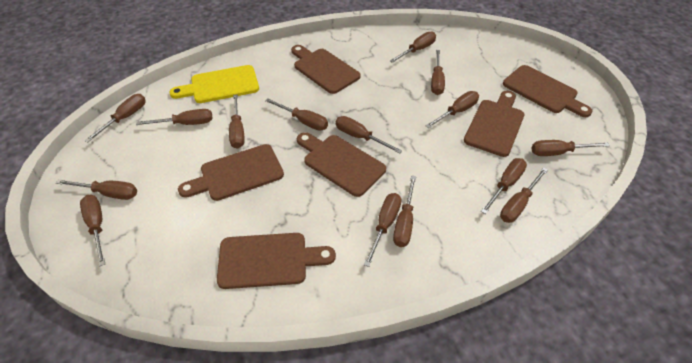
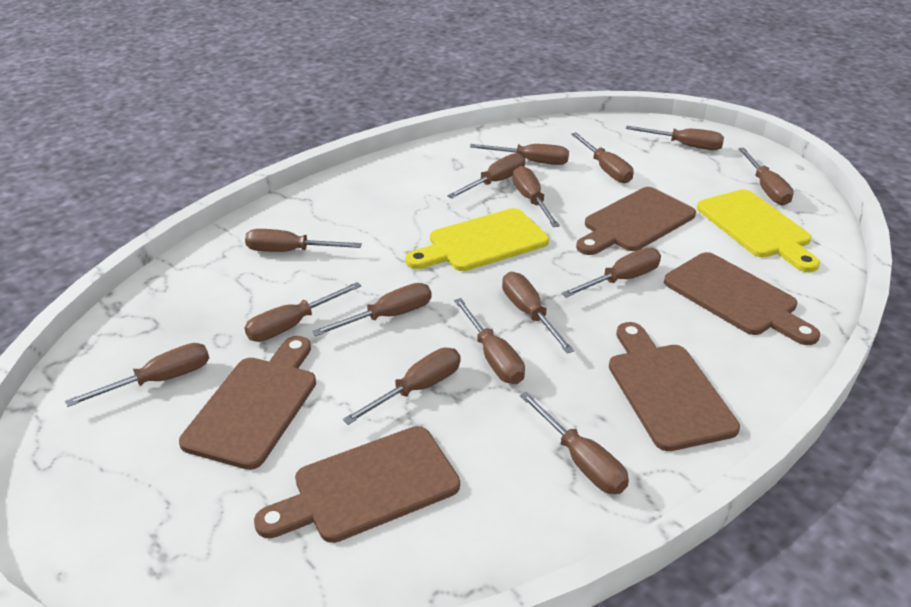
brown cutting board: [178,144,284,201] [217,233,336,289] [291,45,361,94] [297,132,386,197] [464,91,525,157] [503,65,593,117] = 6 -> [179,336,316,470] [254,426,460,543] [576,187,696,255] [609,322,740,451] [664,252,820,345] = 5
yellow cutting board: [169,65,259,103] = 1 -> [405,208,549,271] [697,189,820,272] = 2

